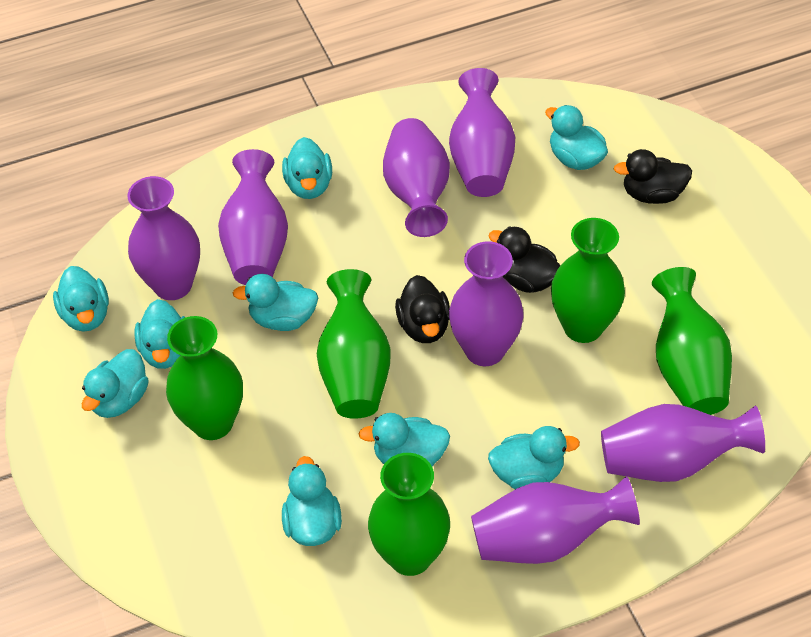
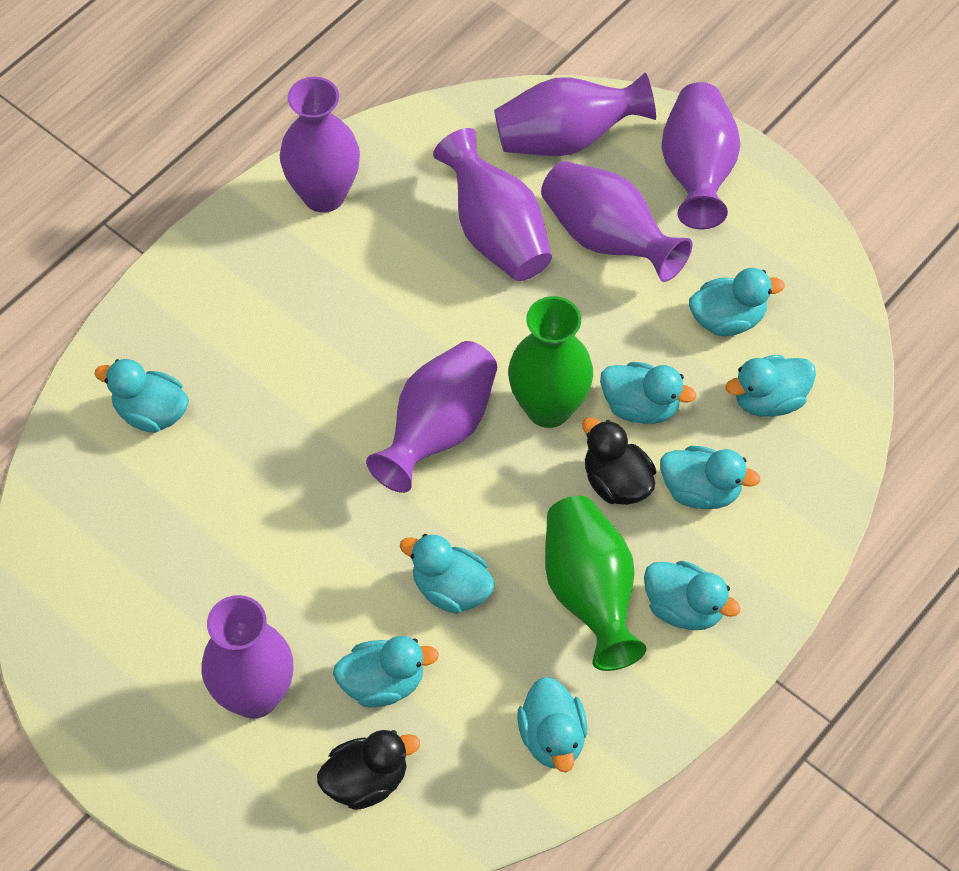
black duck: [395,275,450,343] [489,226,560,293] [614,149,692,204] = 3 -> [317,730,420,810] [582,417,656,505] = 2
green vase: [166,316,243,440] [317,269,391,419] [368,453,450,576] [551,218,625,343] [652,267,732,415] = 5 -> [508,296,593,428] [545,496,646,671] = 2

